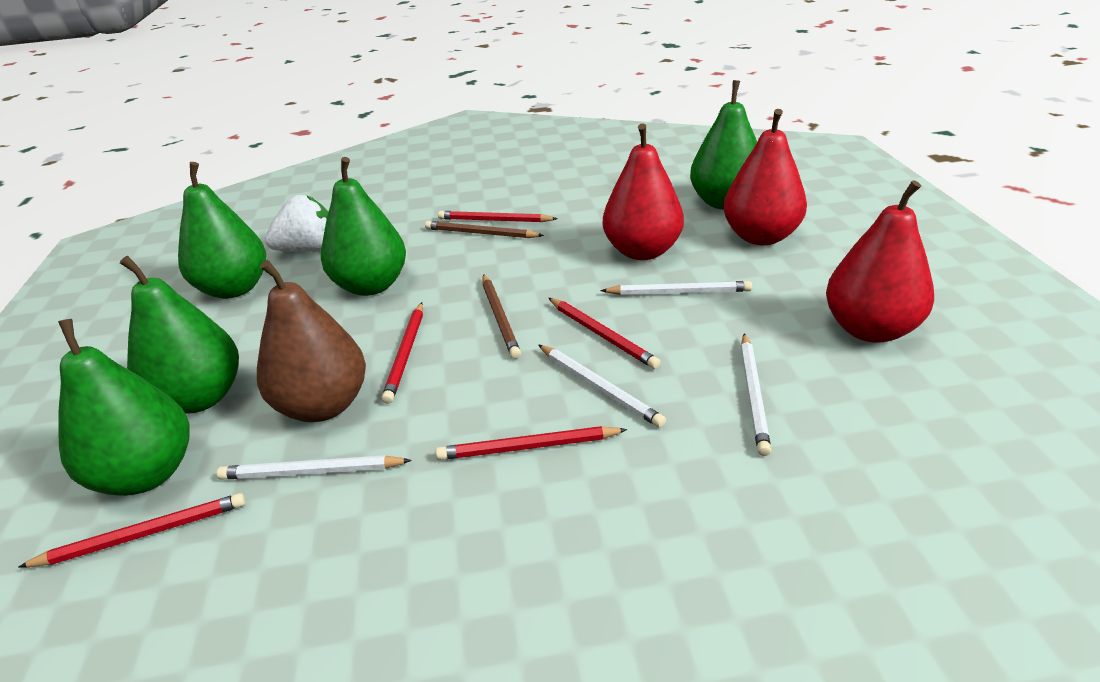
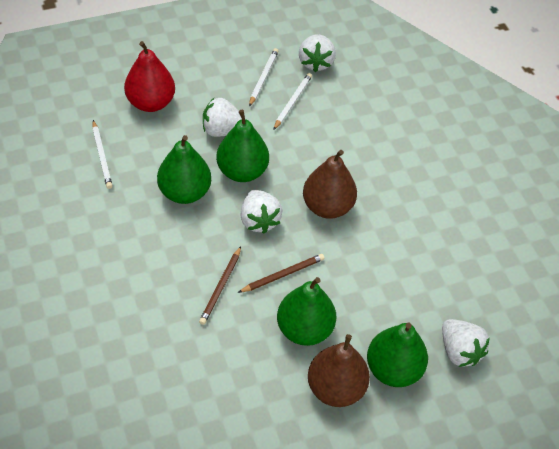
brown pear: [257,260,366,422] = 1 -> [303,150,357,219] [308,334,370,407] = 2
green pear: [58,319,189,496] [120,256,239,414] [178,162,266,299] [321,157,406,296] [690,80,757,210] = 5 -> [157,135,211,204] [216,110,269,182] [277,277,336,346] [367,323,428,387] = 4
red pear: [603,124,684,260] [724,109,807,245] [826,180,934,343] = 3 -> [124,41,175,112] = 1
red pencil: [19,493,246,567] [382,302,423,404] [436,426,628,460] [438,211,558,222] [549,298,660,369] = 5 -> none = 0
white pencil: [217,455,412,480] [539,345,666,428] [600,281,752,295] [741,333,771,456] = 4 -> [92,120,113,189] [249,48,278,107] [273,73,312,130] = 3
white strawberry: [264,195,328,252] = 1 -> [203,98,246,137] [241,190,282,234] [299,34,336,72] [442,319,490,367] = 4

